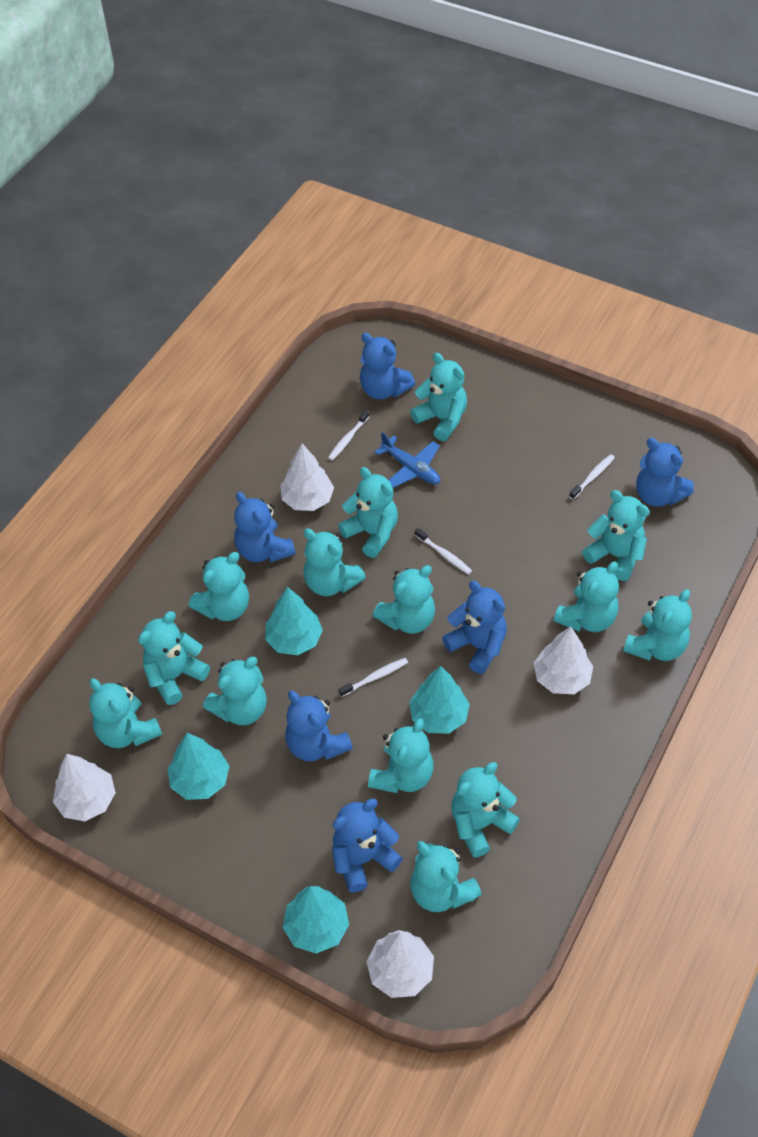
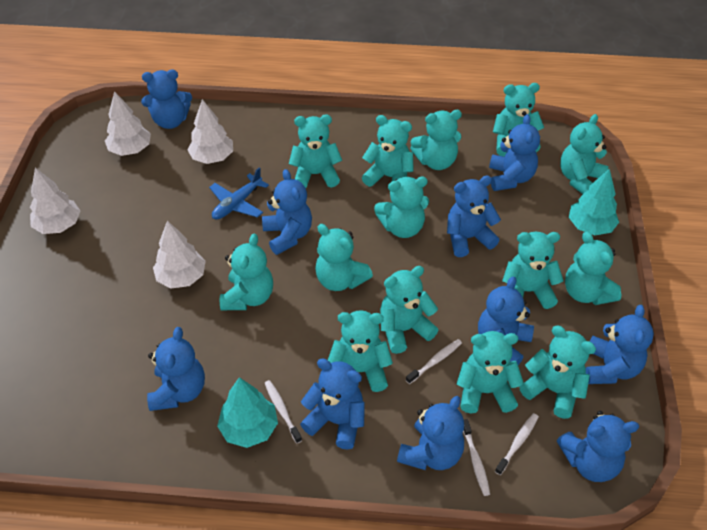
blue teddy bear: [234,492,296,562] [285,691,353,761] [332,799,403,892] [360,333,415,400] [442,581,507,674] [636,438,694,507] = 6 -> [141,70,192,129] [147,327,205,411] [262,169,312,255] [300,358,365,450] [397,396,464,470] [447,175,501,257] [478,276,534,365] [489,114,540,191] [557,411,639,482] [586,305,654,384] = 10
turquoise tree: [168,733,229,800] [265,587,323,655] [283,886,349,954] [409,666,470,734] = 4 -> [217,377,278,448] [569,168,619,235] = 2

